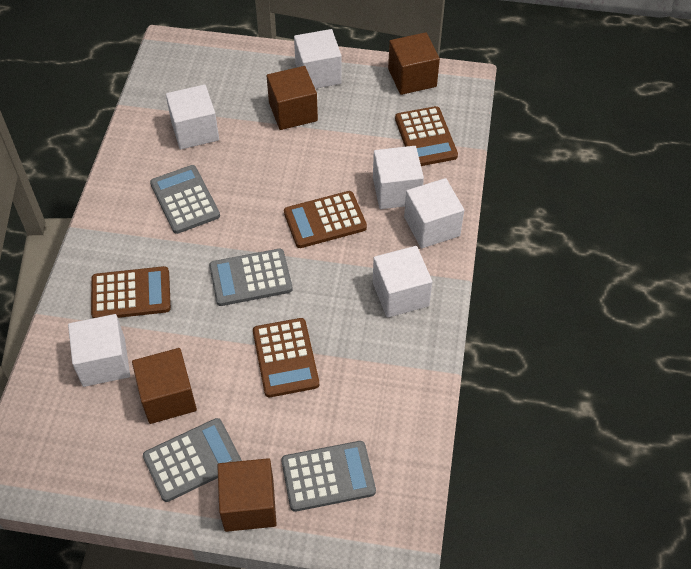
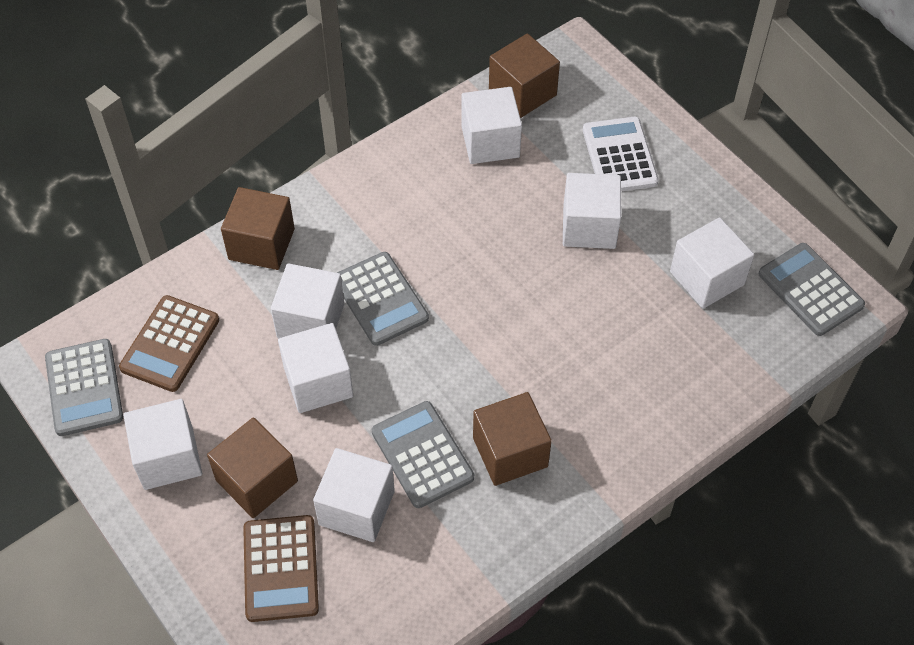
brown calculator: [91,266,171,318] [253,318,319,397] [284,191,367,248] [395,106,458,166] = 4 -> [119,295,219,392] [243,515,319,622] = 2
white calculator: none = 0 -> [583,117,659,191] = 1
white cube: [68,314,130,387] [166,85,219,149] [294,29,342,89] [373,146,424,209] [373,246,432,318] [404,178,464,248] = 6 -> [123,399,202,490] [271,263,344,338] [278,323,353,413] [313,448,395,542] [461,87,522,164] [563,173,621,249] [670,217,754,309] = 7

